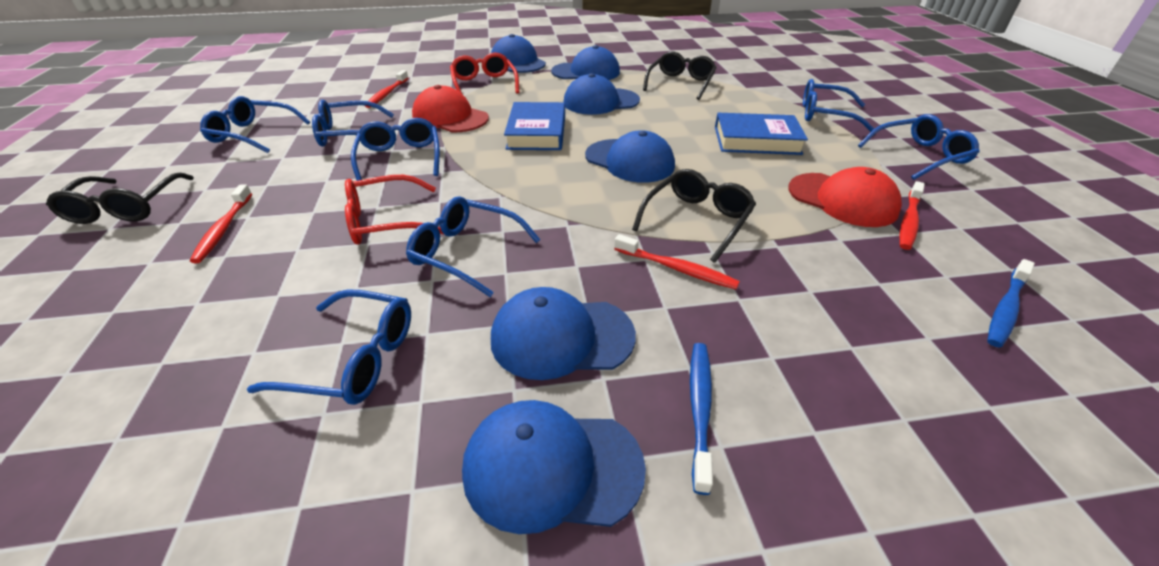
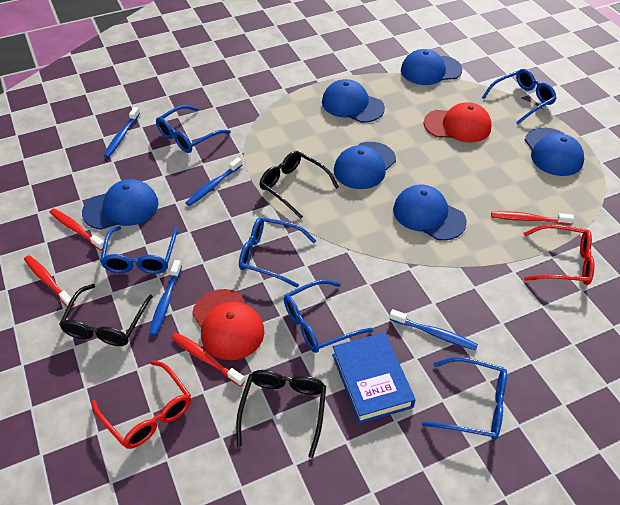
blue book: [504,102,565,150] [715,113,808,155] = 2 -> [332,332,416,424] = 1
blue glasses: [200,96,310,153] [247,289,411,405] [312,99,394,147] [351,118,440,181] [406,196,540,297] [803,79,874,132] [858,114,980,180] = 7 -> [100,226,178,274] [156,105,231,153] [239,217,316,288] [284,279,373,353] [422,357,507,440] [482,69,557,124] = 6
blue toothbrush: [690,343,713,495] [987,259,1035,348] = 2 -> [104,107,140,158] [149,260,182,336] [185,157,242,206] [389,309,478,350] = 4

